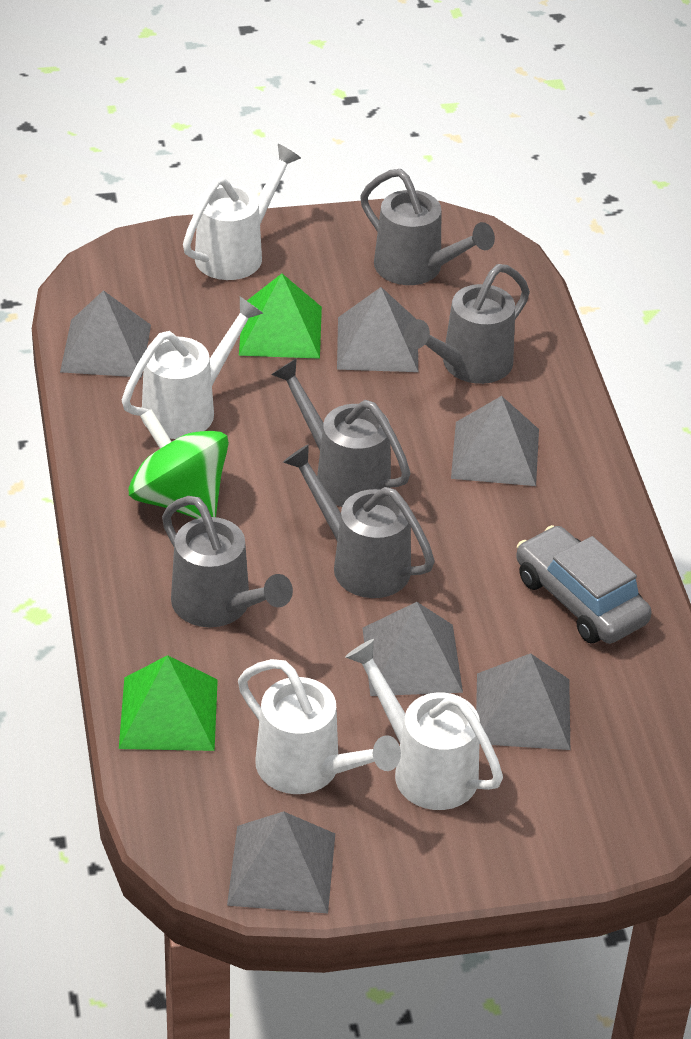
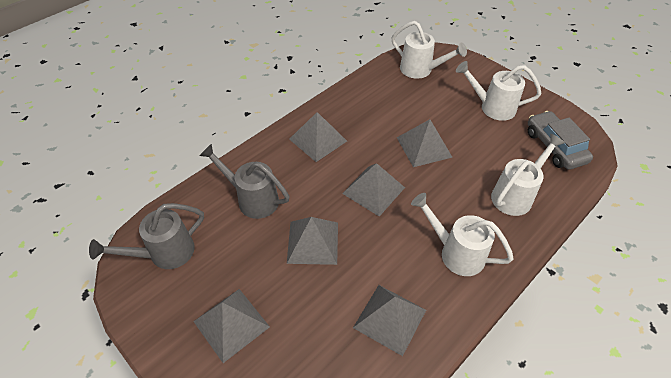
green pyramid: [119,655,218,751] [239,274,322,359] = 2 -> none = 0
green spinning top: [128,409,229,519] = 1 -> none = 0
grey watering can: [162,496,293,627] [271,358,410,507] [283,444,435,598] [360,169,495,285] [404,264,530,384] = 5 -> [89,203,204,269] [199,144,290,219] = 2

